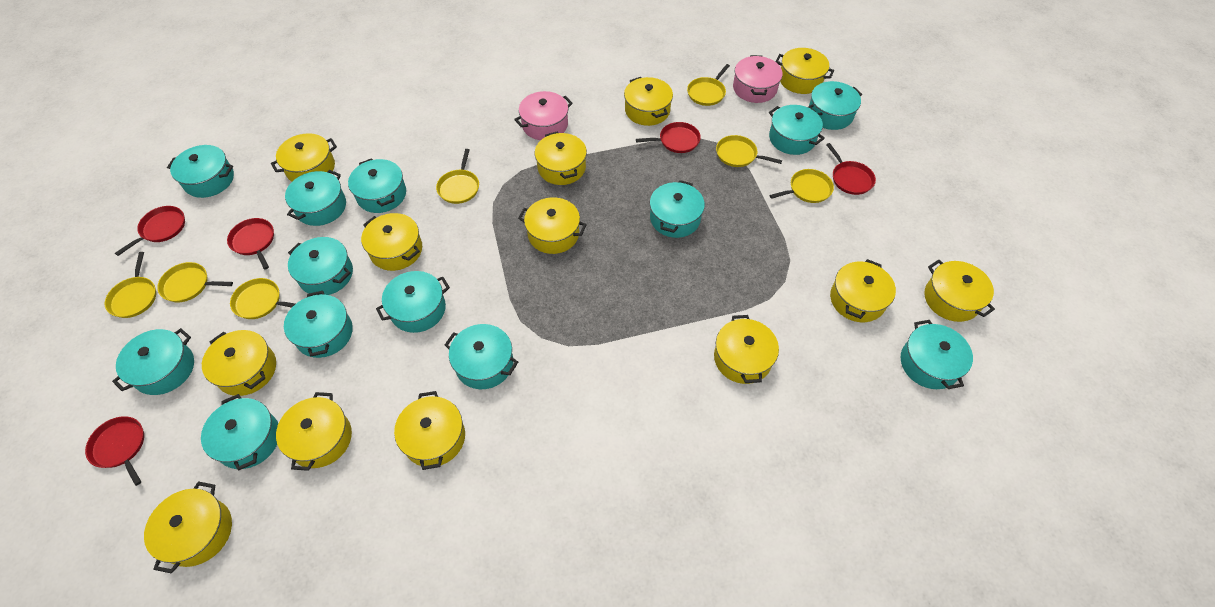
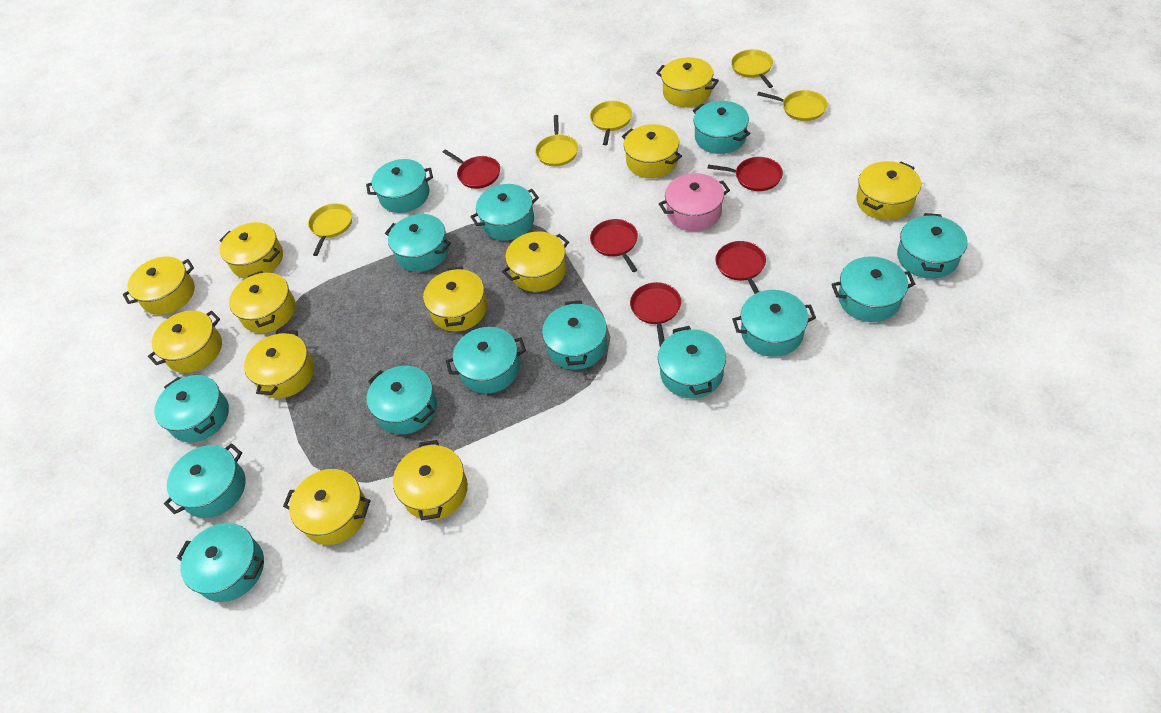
pink pot: [514,91,573,140] [733,55,783,103] = 2 -> [659,173,730,231] = 1
turquoise pot: [112,328,194,395] [167,145,234,198] [201,394,278,470] [284,291,353,358] [285,170,346,226] [288,237,353,295] [348,158,406,213] [376,271,450,333] [445,324,518,389] [650,180,705,238] [769,105,825,155] [808,81,862,130] [901,320,973,389] = 13 -> [154,375,229,442] [164,443,246,518] [177,523,264,602] [366,159,433,213] [367,366,437,434] [385,214,451,272] [446,327,526,394] [470,184,539,241] [542,300,607,370] [658,326,726,398] [693,101,751,154] [732,290,816,357] [831,256,915,322] [897,213,968,279] = 14
yellow pan: [105,252,156,318] [157,262,233,302] [230,278,295,319] [436,149,479,204] [687,64,730,106] [716,135,782,167] [770,169,834,203] = 7 -> [308,203,352,256] [535,115,578,166] [590,101,632,145] [731,49,773,88] [757,90,827,121] = 5
yellow pot: [144,482,232,573] [202,330,276,396] [271,133,337,182] [276,392,352,471] [361,213,422,271] [394,391,465,470] [518,197,587,254] [535,131,587,185] [624,77,673,126] [714,315,779,384] [775,48,834,94] [830,259,896,322] [924,260,995,322] = 13 -> [123,256,195,315] [148,311,222,373] [219,222,283,279] [229,271,296,333] [244,330,314,398] [283,469,371,545] [393,440,468,521] [423,266,487,332] [502,231,569,292] [622,124,682,178] [656,57,719,107] [856,161,921,220] = 12

